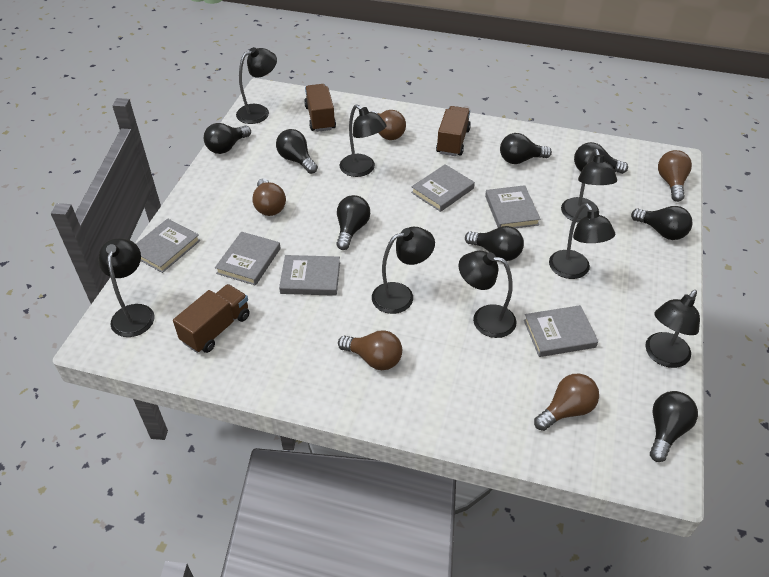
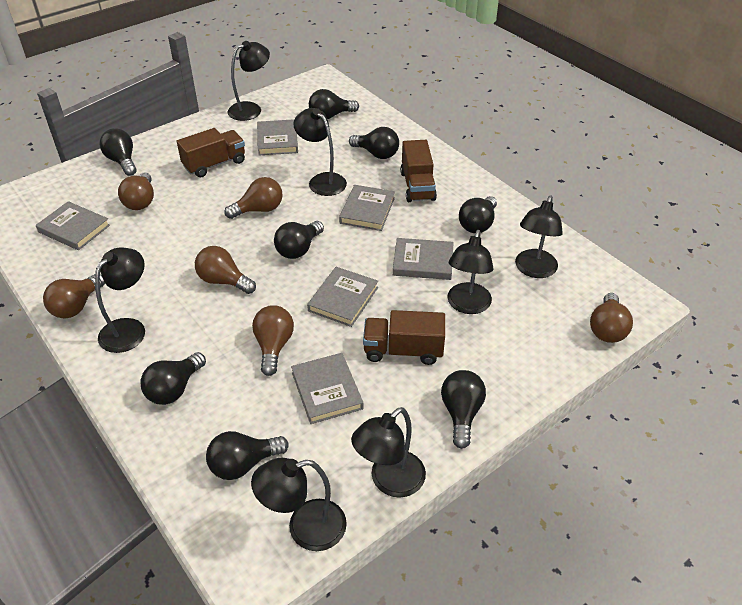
black lamp: [98,238,154,337] [236,47,277,124] [340,104,387,177] [372,227,435,314] [459,251,517,338] [549,203,615,279] [561,149,617,222] [645,290,700,368] = 8 -> [95,247,145,353] [228,41,270,121] [251,458,347,551] [293,108,347,196] [351,407,426,498] [447,230,493,314] [515,195,563,278] = 7
brown light bulb: [252,178,286,216] [338,330,402,370] [371,110,406,140] [534,374,599,431] [658,150,692,202] = 5 -> [43,274,105,319] [118,172,154,210] [195,246,256,294] [224,177,283,219] [252,305,294,376] [590,293,633,343] = 6

